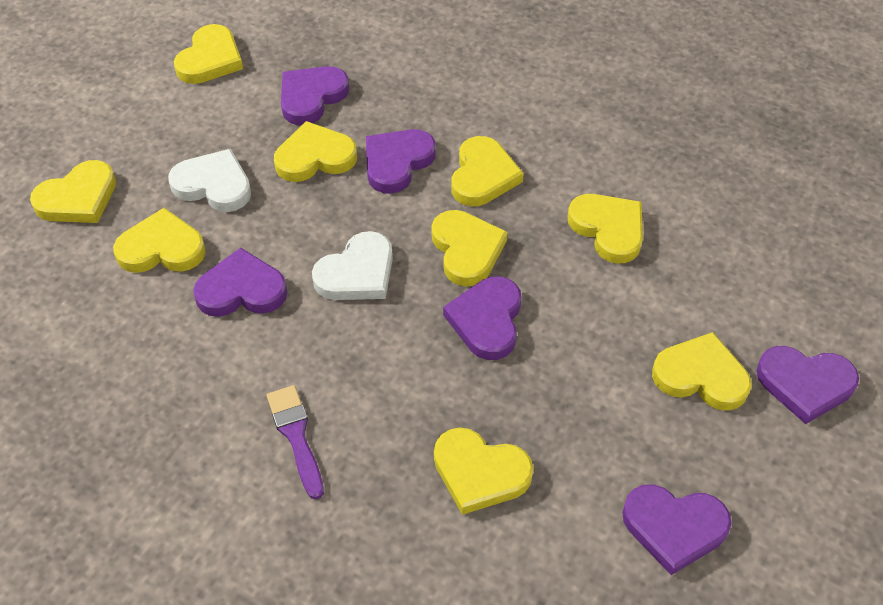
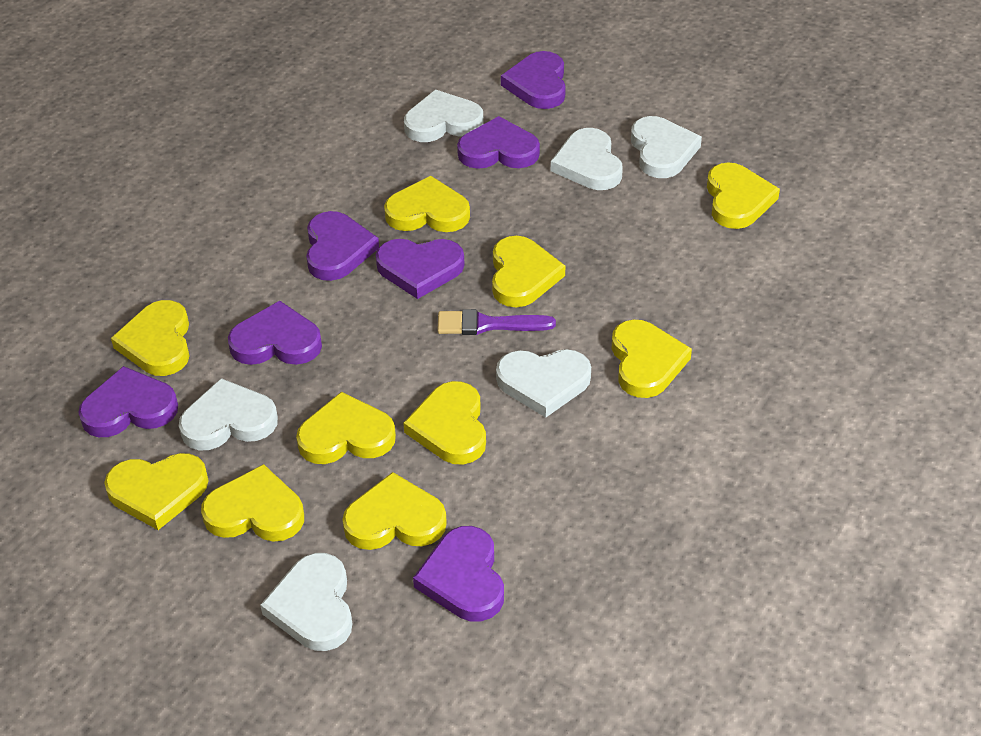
purple heart: [193,248,287,317] [281,66,349,125] [366,129,436,194] [443,276,522,360] [622,484,731,575] [756,346,859,424] = 6 -> [78,366,178,437] [228,301,322,365] [306,211,379,281] [376,239,465,299] [413,526,504,622] [457,116,540,169] [501,51,566,109] = 7
white heart: [168,149,251,212] [312,231,393,300] = 2 -> [179,378,278,450] [260,553,352,651] [404,89,484,142] [496,349,591,418] [551,128,623,190] [631,116,702,178] = 6
yellow heart: [30,160,116,223] [113,208,206,273] [174,24,243,84] [274,121,357,182] [432,210,508,287] [434,428,533,515] [451,136,524,206] [567,194,643,264] [652,332,752,411] = 9 -> [104,453,209,530] [111,300,190,376] [201,464,304,542] [296,392,396,464] [342,472,447,550] [384,176,470,232] [403,381,486,465] [492,236,565,307] [611,320,692,398] [707,162,780,229] = 10

